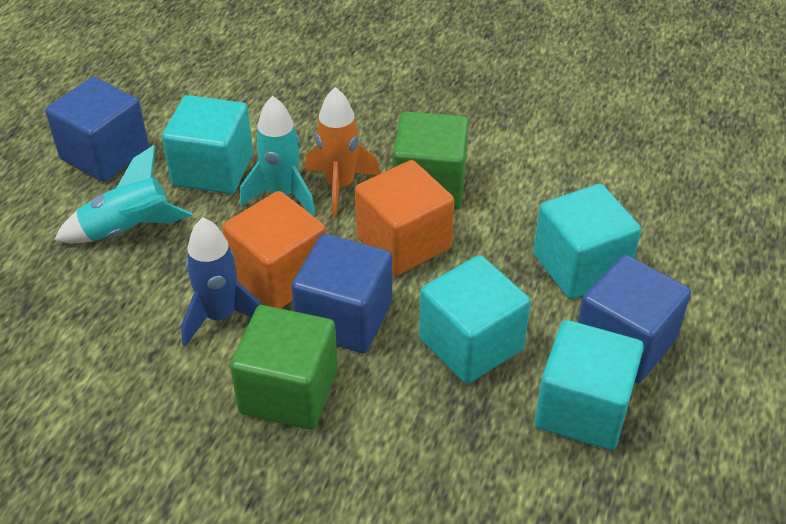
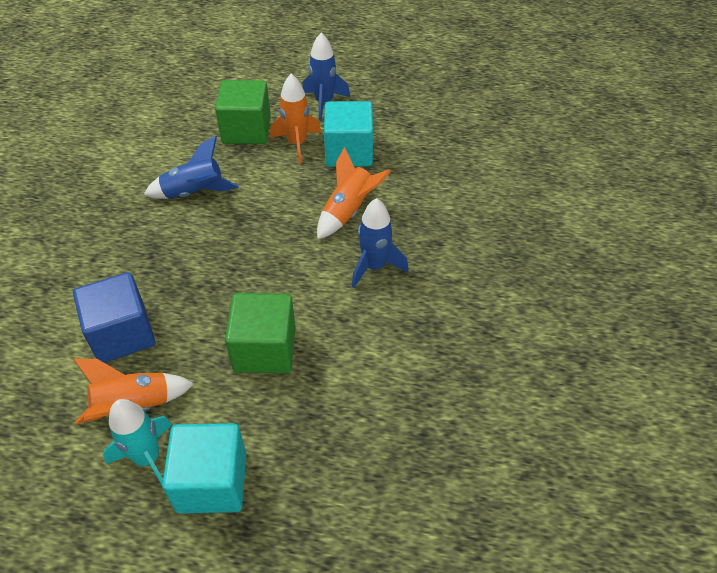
blue cube: [45,77,149,182] [291,234,392,353] [578,254,691,383] = 3 -> [73,272,155,363] = 1
blue rocket: [181,217,263,347] = 1 -> [144,136,239,199] [303,33,350,121] [352,198,408,288] = 3
orange cube: [222,191,326,309] [355,160,454,276] = 2 -> none = 0
orange rocket: [305,87,380,217] = 1 -> [73,359,194,424] [270,74,321,164] [317,147,391,240] = 3
turquoise cube: [162,95,253,194] [419,255,531,384] [533,184,641,299] [534,320,644,450] = 4 -> [162,423,246,513] [324,101,373,167] = 2
turquoise rocket: [54,145,193,243] [240,96,316,216] = 2 -> [103,399,172,485] = 1

